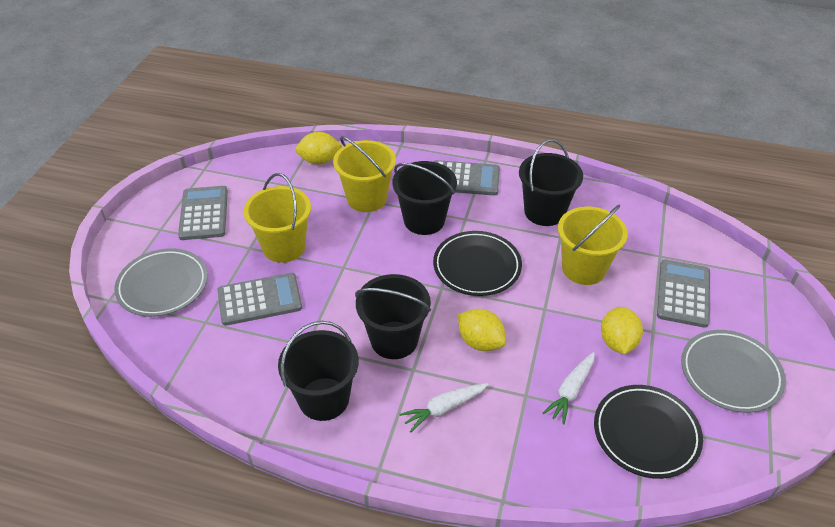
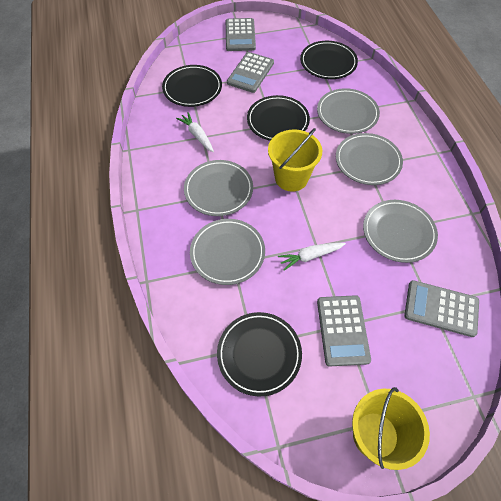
black bucket: [278,321,359,421] [355,274,431,359] [393,161,457,235] [519,139,583,226] = 4 -> none = 0
black plate: [433,231,522,296] [594,385,703,479] = 2 -> [162,65,222,107] [217,312,302,397] [247,95,310,141] [300,41,358,79] = 4
grey plate: [114,248,208,317] [681,330,786,413] = 2 -> [184,160,253,216] [190,219,265,285] [317,88,380,134] [336,133,403,185] [363,200,438,263] = 5
yellow bucket: [244,173,311,263] [333,136,396,212] [558,205,628,285] = 3 -> [268,128,322,192] [352,387,430,470] = 2
yellow lemon: [295,132,342,164] [458,309,506,351] [601,307,643,354] = 3 -> none = 0

